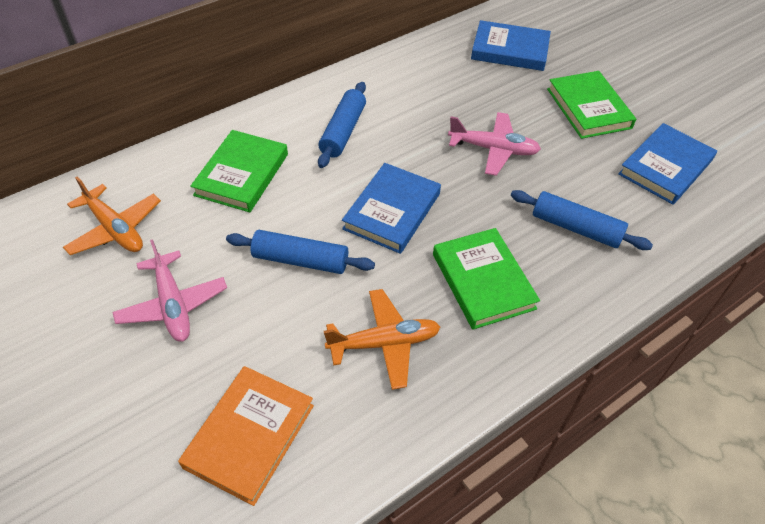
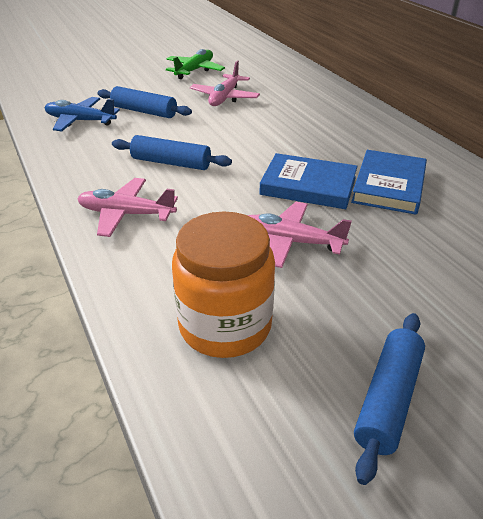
blue book: [342,163,441,254] [471,20,551,71] [618,123,717,205] = 3 -> [259,153,357,209] [351,150,427,215] = 2
blue plane: none = 0 -> [45,97,120,131] = 1
green book: [190,130,288,212] [433,228,540,330] [547,71,636,139] = 3 -> none = 0
green plane: none = 0 -> [166,49,225,79] = 1
orange book: [178,366,314,506] = 1 -> none = 0
orange jar: none = 0 -> [172,212,275,358] = 1
orange plane: [63,177,161,255] [324,289,440,390] = 2 -> none = 0
pink plane: [113,239,227,342] [448,112,541,176] = 2 -> [77,178,178,237] [190,61,260,106] [247,202,352,268] = 3

